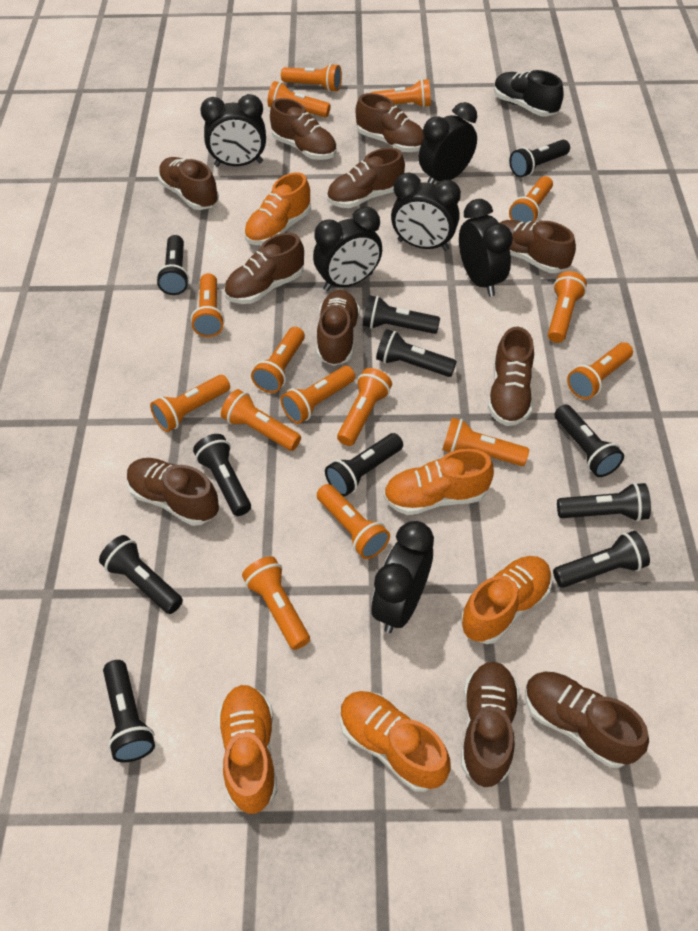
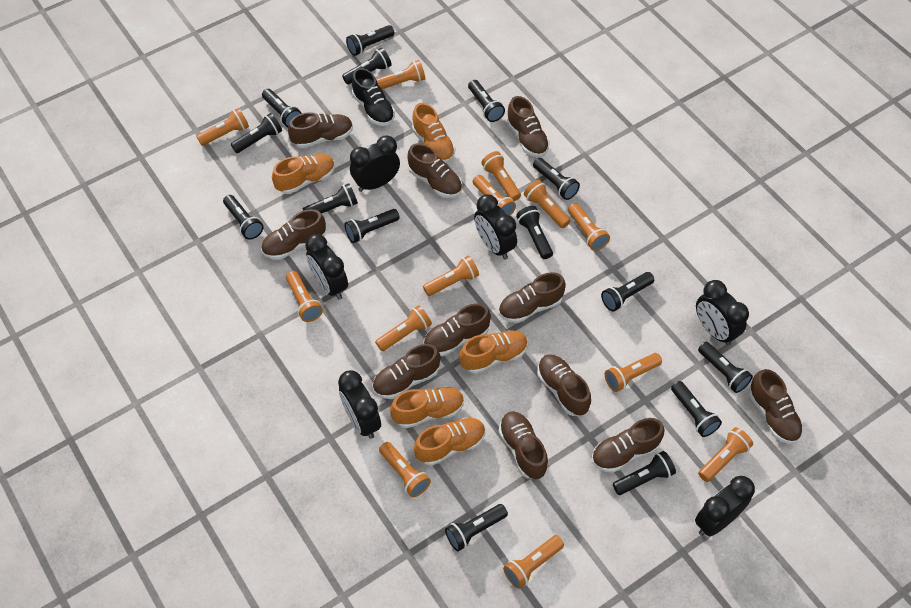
black flashlight: [99,535,183,614] [103,660,155,763] [156,235,189,295] [193,434,251,516] [325,433,403,496] [363,295,440,334] [376,329,457,377] [509,140,570,178] [553,531,650,588] [555,404,624,477] [557,483,651,521] = 11 -> [223,195,263,240] [231,113,282,153] [262,89,302,127] [303,184,358,214] [342,48,392,84] [345,209,400,243] [346,25,395,56] [445,504,508,551] [468,80,505,122] [516,206,553,259] [533,158,580,200] [601,272,654,312] [613,451,676,495] [671,381,722,437] [698,342,753,393] = 15
orange flashlight: [150,375,230,432] [191,273,225,337] [221,389,301,451] [242,556,310,650] [251,327,305,393] [267,81,331,117] [281,63,342,92] [281,366,355,424] [317,484,390,559] [337,368,392,446] [370,79,431,108] [442,418,529,466] [509,176,553,223] [548,271,587,343] [567,342,633,400] = 15 -> [196,108,249,146] [286,271,323,322] [375,305,432,351] [376,60,425,89] [379,442,431,497] [423,255,479,296] [473,175,516,216] [481,151,521,201] [503,535,564,589] [524,180,570,228] [568,203,610,251] [605,353,662,392] [698,427,753,482] = 13

